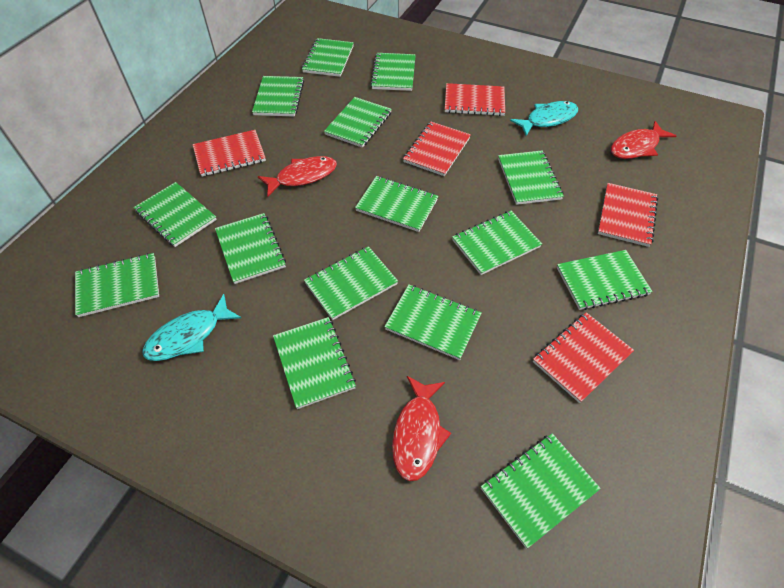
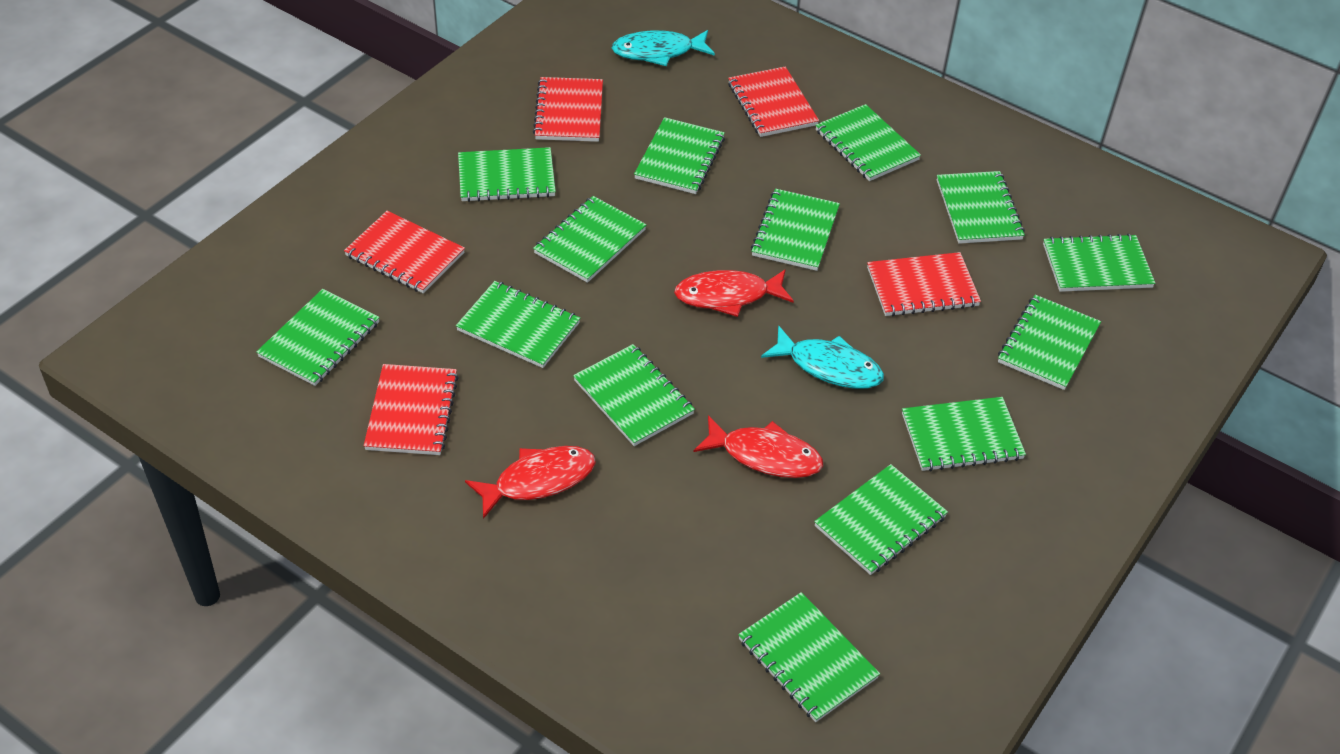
green notebook: [75,253,159,317] [134,182,217,247] [215,213,286,284] [252,76,304,117] [273,317,356,409] [302,38,354,77] [304,246,398,320] [324,97,392,148] [355,176,438,232] [371,53,416,91] [384,284,482,360] [452,211,542,275] [481,433,601,549] [498,151,564,205] [557,250,652,310] = 15 -> [256,289,380,386] [456,281,580,368] [458,147,556,202] [533,196,647,283] [573,344,695,446] [634,117,725,194] [738,592,880,722] [751,189,840,271] [814,464,948,575] [815,104,921,181] [902,397,1026,471] [937,171,1025,244] [998,295,1101,390] [1043,234,1155,292] = 14

